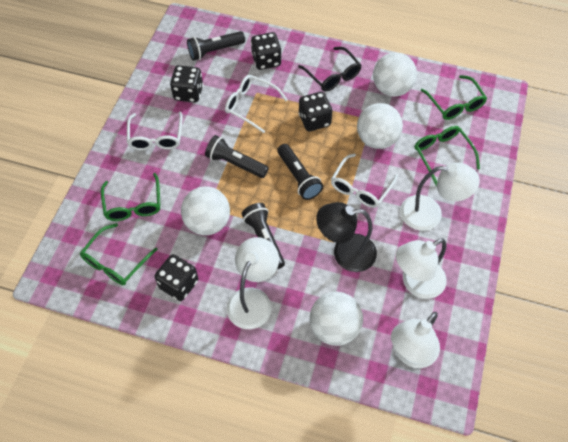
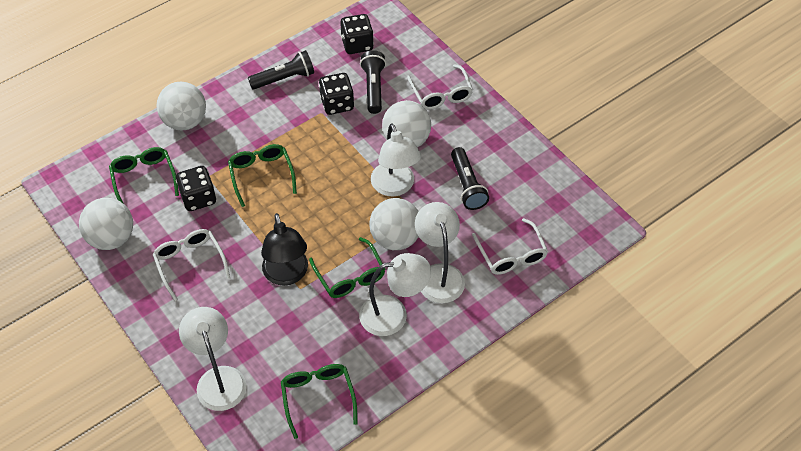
black dice: [154,254,199,301] [170,65,203,103] [251,32,282,70] [299,92,332,131] = 4 -> [176,166,216,211] [319,73,354,115] [340,14,374,54] = 3
black flashlight: [187,31,245,61] [205,135,269,178] [242,203,285,269] [277,144,323,200] = 4 -> [248,50,314,89] [360,50,386,114] [451,147,489,210] = 3
black glasses: [298,47,362,92] = 1 -> none = 0

